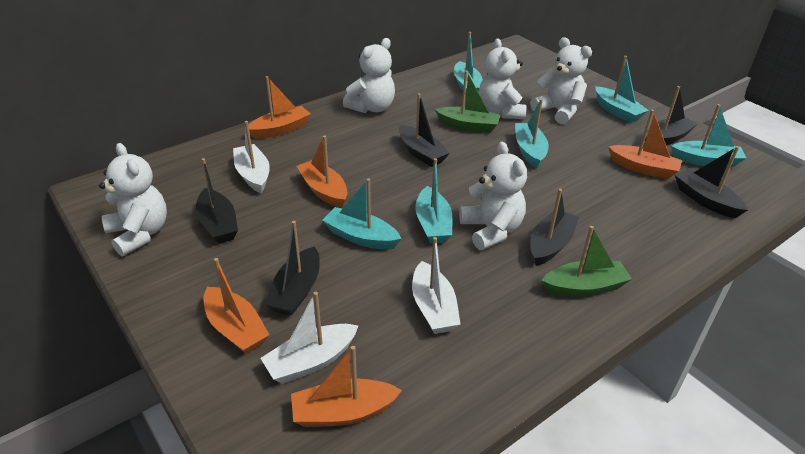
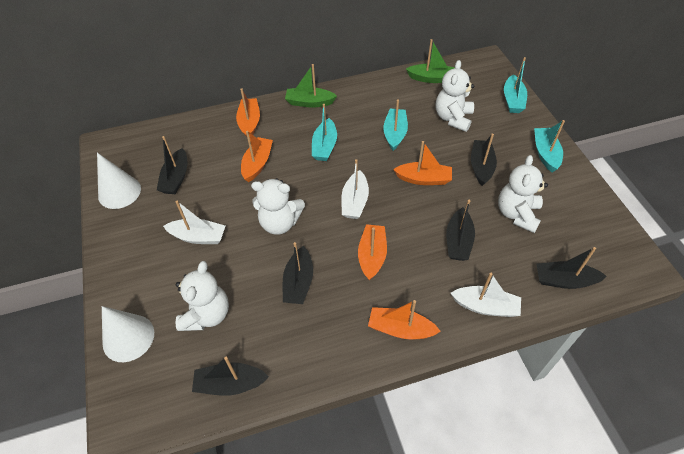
turquoise boat: [322,179,402,250] [415,158,452,244] [454,32,483,92] [515,99,549,168] [595,56,649,123] [671,104,746,167] = 6 -> [312,104,337,161] [383,99,408,151] [504,57,527,113] [534,120,565,173] = 4
white cone: none = 0 -> [97,153,141,209] [102,306,154,362] = 2
white teddy bear: [99,143,167,256] [343,38,395,113] [459,142,527,250] [479,38,526,119] [530,37,592,124] = 5 -> [176,261,229,331] [251,178,305,235] [436,60,475,132] [498,155,548,233] = 4

